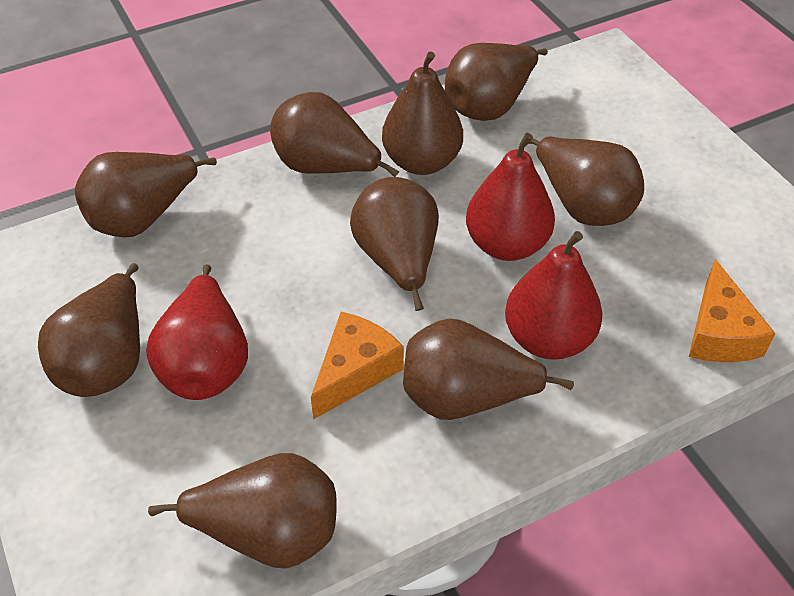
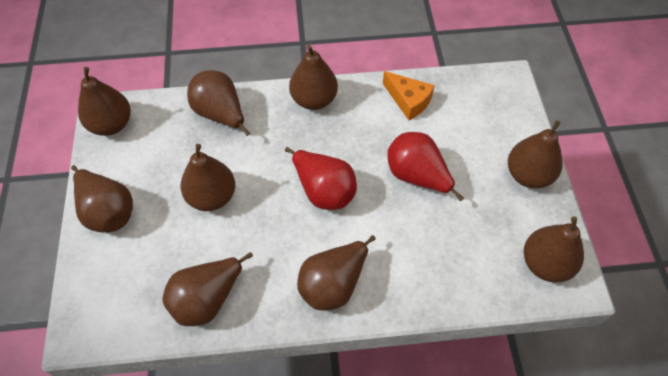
orange cheese: [311,312,404,420] [689,259,775,362] = 2 -> [383,71,435,120] = 1
red pear: [146,264,248,400] [466,133,555,261] [505,231,603,360] = 3 -> [285,147,357,210] [387,132,464,201] = 2

